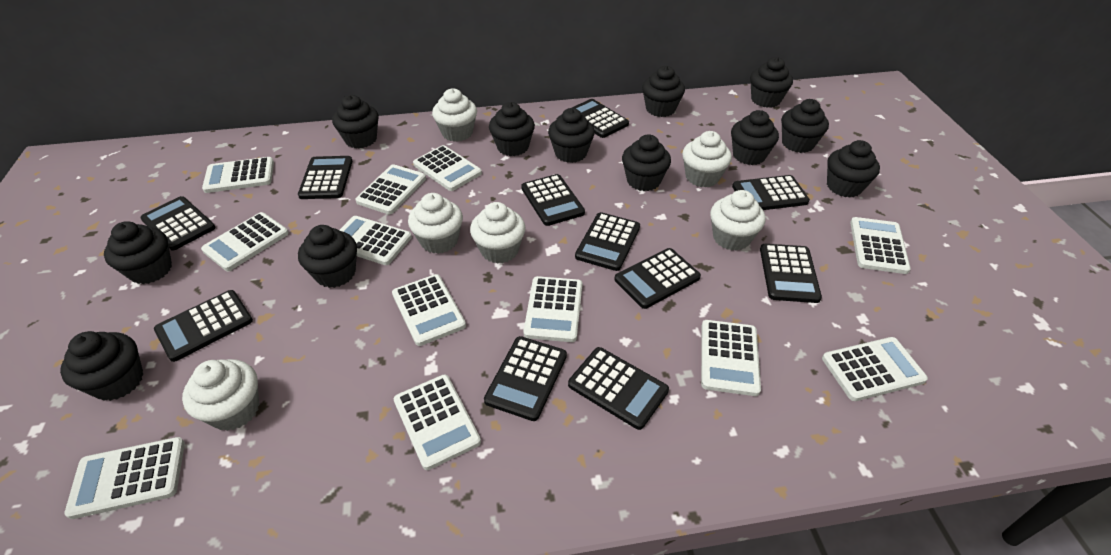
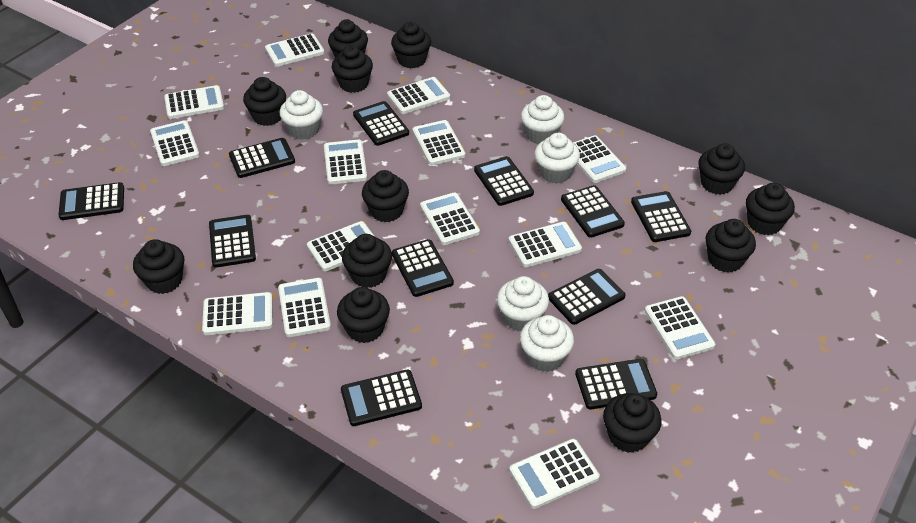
white calculator: [64,437,185,519] [201,212,289,271] [202,157,274,193] [340,216,412,265] [355,164,426,214] [392,274,466,346] [394,375,481,470] [413,145,482,191] [523,276,583,342] [701,320,761,396] [822,337,928,401] [850,217,911,274] = 12 -> [150,120,200,166] [164,85,224,119] [202,292,273,335] [265,33,324,67] [278,278,331,337] [307,221,374,272] [324,140,367,184] [387,77,450,114] [412,120,466,165] [420,192,480,245] [509,222,582,267] [509,439,600,509] [573,135,626,183] [645,296,715,359] = 14
white cupcake: [182,359,260,431] [408,193,463,254] [432,89,477,142] [470,202,525,263] [682,131,732,188] [710,190,766,251] = 6 -> [280,90,323,140] [497,276,549,331] [520,315,574,372] [521,95,564,144] [534,133,580,184] = 5

